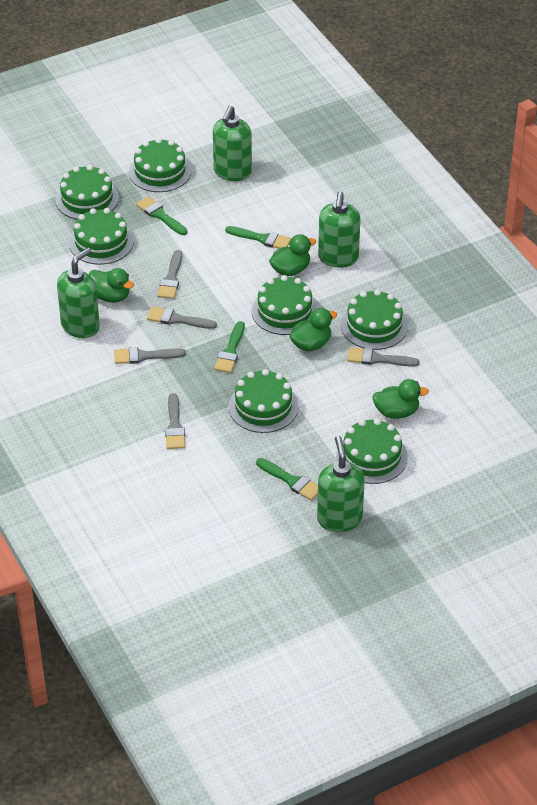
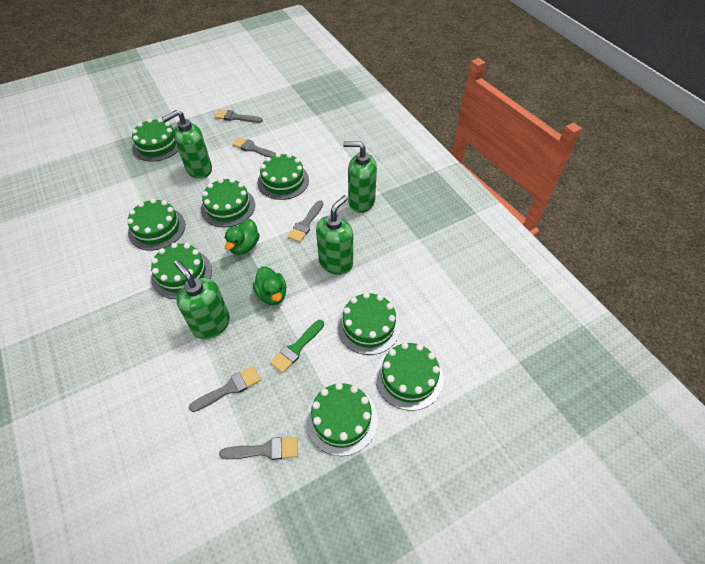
green brush: [136,196,187,235] [214,321,245,373] [225,226,291,249] [256,458,318,501] = 4 -> [270,320,324,373] = 1
green cake: [55,165,119,220] [69,208,134,265] [129,138,191,192] [229,369,299,433] [251,275,318,335] [336,418,408,484] [341,289,408,350] = 7 -> [127,198,185,251] [132,118,179,162] [151,243,212,299] [201,178,255,227] [257,153,309,200] [306,382,378,456] [337,292,401,355] [375,342,443,411] = 8
green duck: [89,268,134,303] [269,234,316,276] [289,308,337,351] [372,379,429,419] = 4 -> [225,219,259,255] [253,266,286,305] = 2

